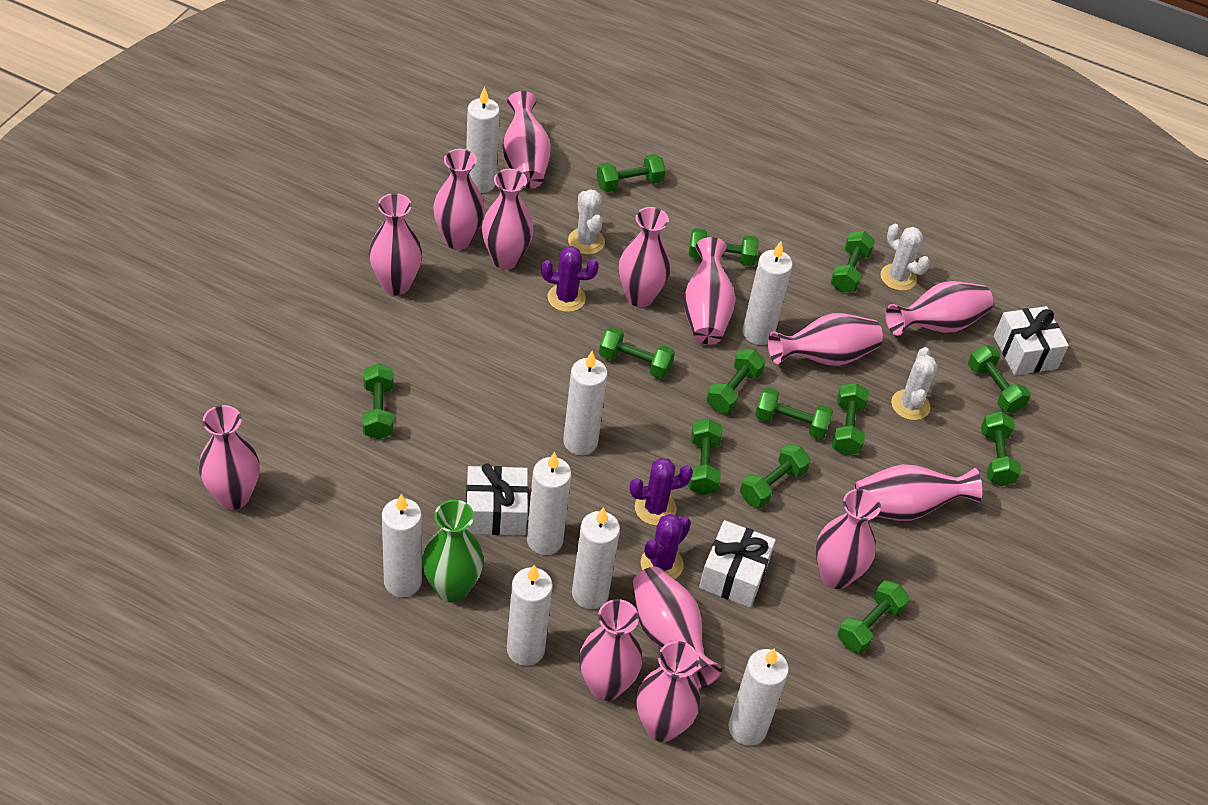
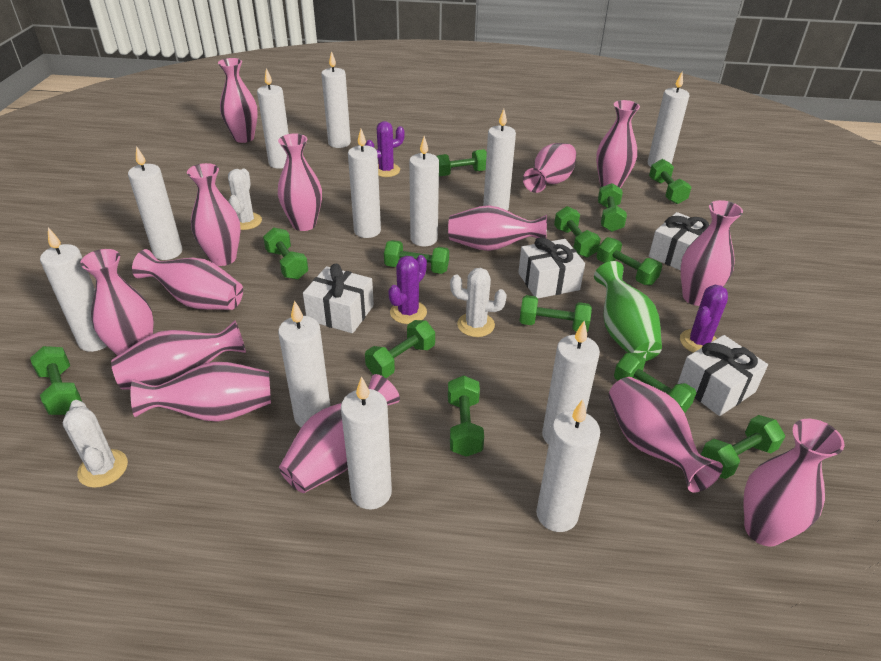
white candle: [382,494,422,597] [466,87,500,193] [507,565,553,666] [527,452,572,555] [563,351,608,455] [572,507,620,609] [728,648,789,746] [743,242,793,345] = 8 -> [40,228,107,352] [128,146,182,260] [257,68,289,169] [278,300,330,427] [321,51,351,148] [341,376,392,509] [348,129,381,238] [409,136,439,246] [483,109,516,211] [536,400,600,532] [542,321,600,445] [648,72,690,167] = 12
white gift: [466,463,529,535] [699,520,776,607] [994,306,1069,375] = 3 -> [303,264,374,333] [518,237,585,298] [649,212,709,271] [677,335,768,416] = 4

